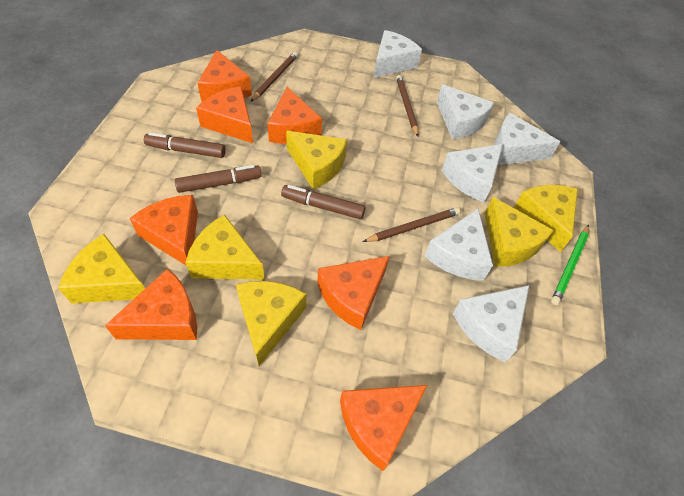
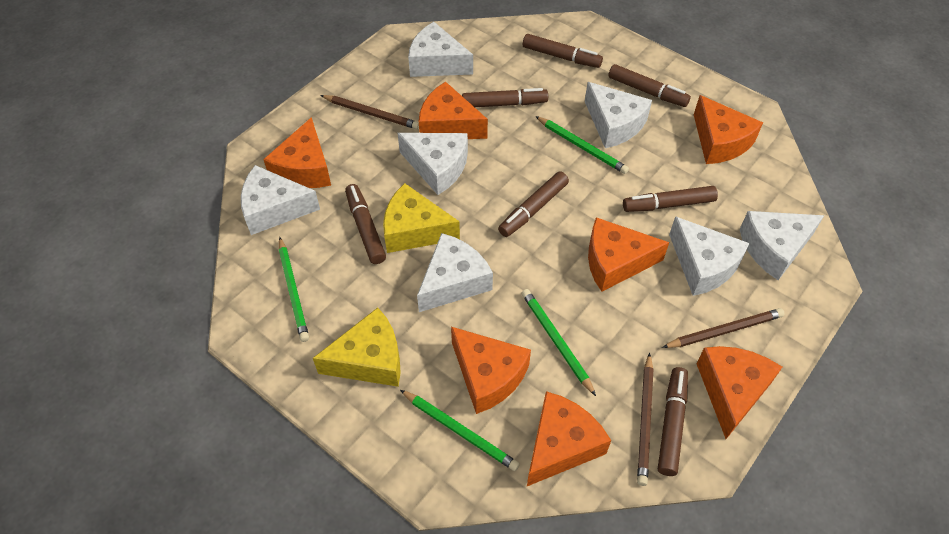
brown marker: [144,132,226,158] [175,165,262,193] [281,185,365,219] = 3 -> [345,184,386,264] [462,88,548,107] [498,171,569,237] [523,34,603,68] [608,64,691,107] [623,186,718,212] [658,367,688,476] = 7
green pencil: [551,225,589,305] = 1 -> [279,237,309,342] [400,390,520,471] [522,289,596,396] [535,116,629,174] = 4
white cheese: [374,30,422,78] [425,209,493,280] [437,84,494,139] [442,144,503,202] [453,285,529,362] [494,113,560,165] = 6 -> [241,165,320,235] [398,133,468,195] [408,22,473,77] [417,233,493,312] [585,82,652,148] [669,216,750,296] [740,211,824,280] = 7
yellow cheese: [58,234,145,303] [185,214,265,279] [236,281,306,366] [286,131,347,189] [484,197,554,267] [514,185,578,252] = 6 -> [313,308,401,387] [383,183,460,253] = 2

